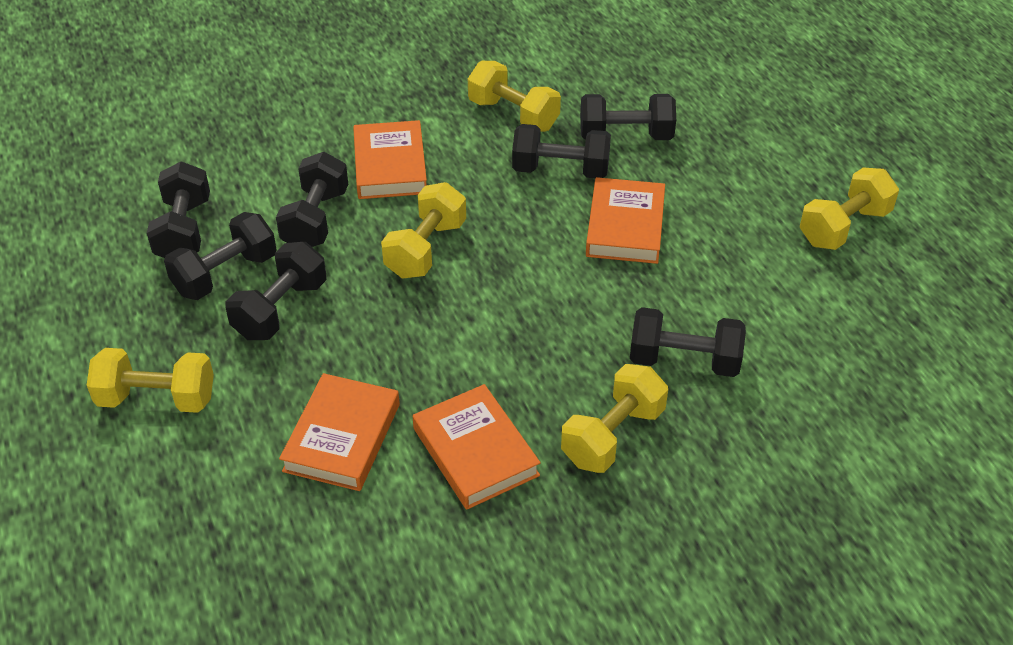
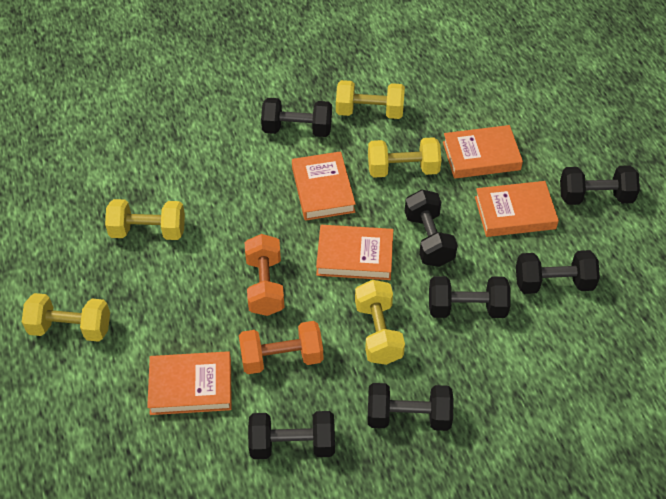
orange book: [279,373,400,491] [353,120,427,199] [413,384,541,510] [586,177,665,264] = 4 -> [147,351,232,415] [292,151,356,221] [316,225,393,280] [443,125,523,179] [475,181,559,237] = 5
orange dumbbell: none = 0 -> [239,321,323,374] [245,234,285,316] = 2

